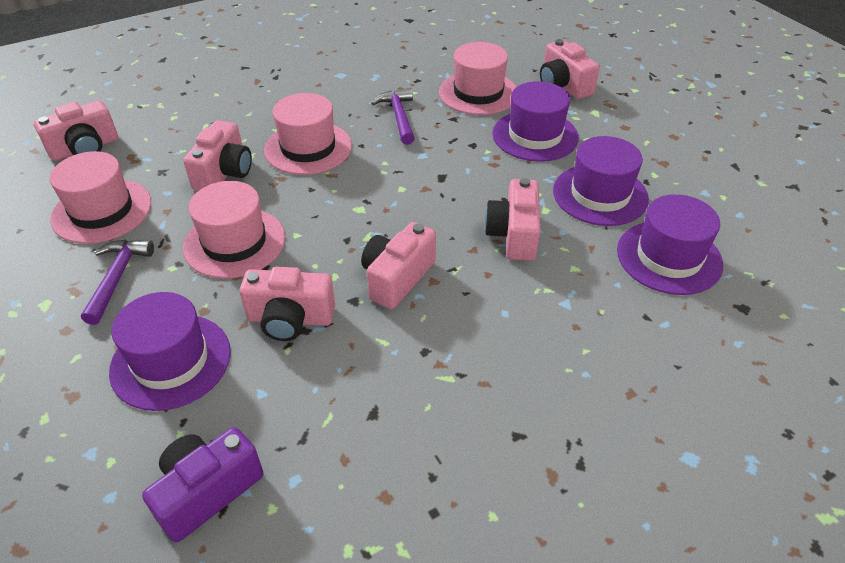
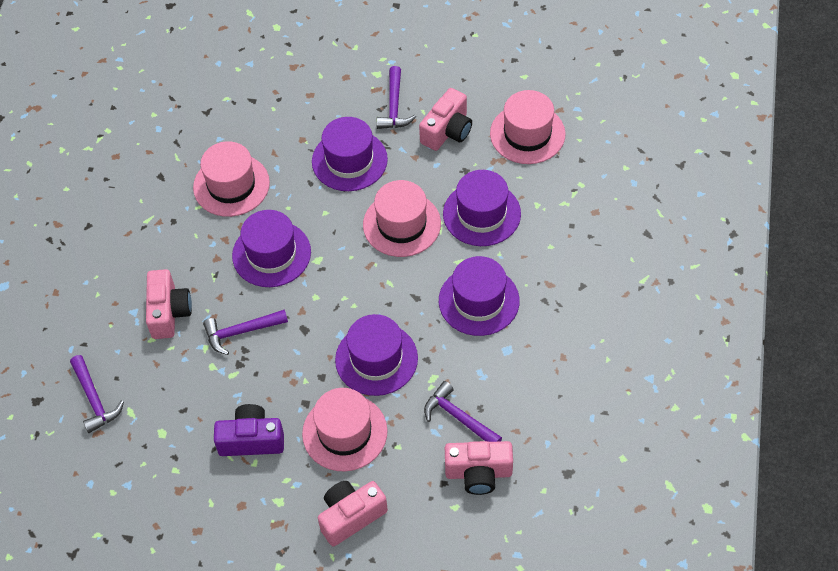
pink camera: [34,100,118,161] [183,121,252,191] [239,266,335,341] [361,222,436,309] [485,178,540,261] [540,39,600,99] = 6 -> [146,269,192,339] [318,481,388,546] [419,88,472,151] [445,441,513,495] = 4
purple hammer: [81,240,154,325] [371,88,415,145] = 2 -> [70,355,124,433] [203,309,288,355] [376,66,416,129] [424,381,502,442] = 4
purple hat: [109,292,231,411] [492,81,579,162] [553,136,649,226] [617,194,723,295] = 4 -> [232,210,311,287] [312,117,388,191] [335,314,418,396] [439,256,520,336] [443,170,521,246] = 5

